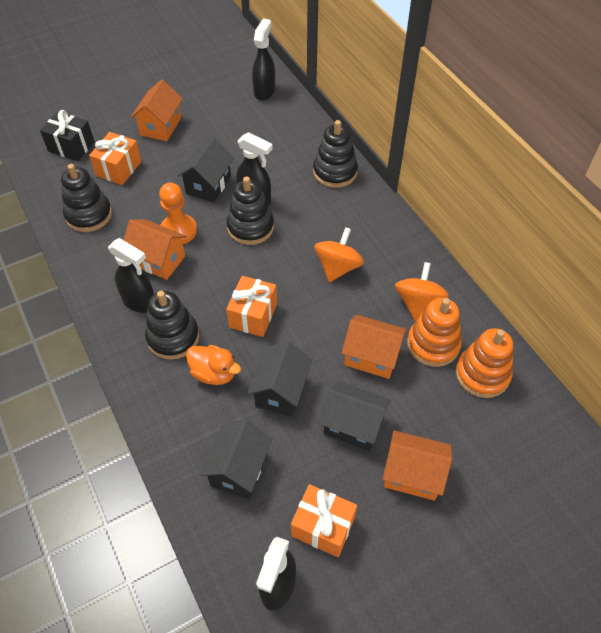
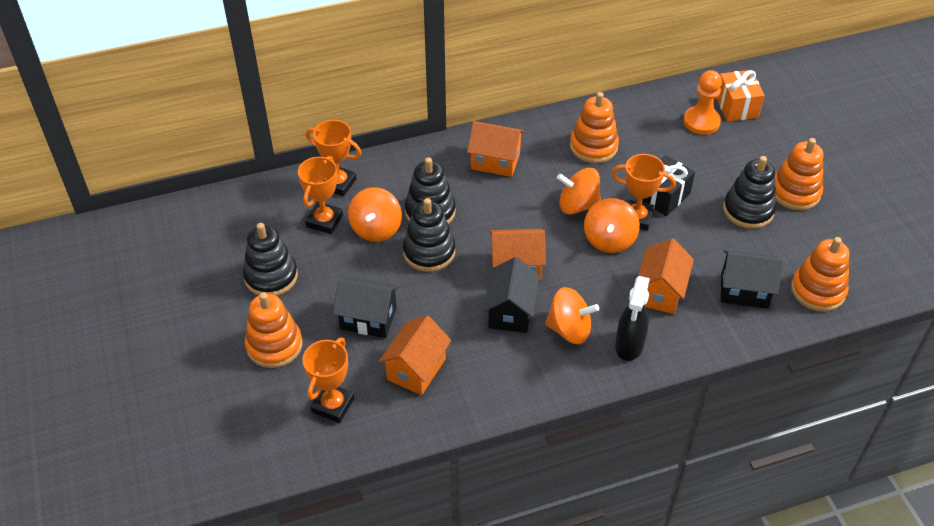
black house: [177,137,234,203] [200,419,272,499] [248,341,312,417] [319,381,391,451] = 4 -> [333,276,399,338] [483,257,540,333] [721,250,783,309] = 3
black spray bottle: [108,238,154,313] [236,132,273,205] [252,19,275,101] [256,537,296,610] = 4 -> [615,276,650,361] = 1
orange duck: [186,345,241,385] = 1 -> none = 0
orange gift: [89,132,142,185] [226,276,277,337] [291,484,357,557] = 3 -> [716,70,765,121] = 1
orange spinning top: [314,227,364,282] [395,262,449,321] = 2 -> [348,187,402,242] [545,287,599,344] [557,168,601,214] [584,198,640,253] = 4
orange stacking toy: [407,298,462,367] [456,328,513,398] = 2 -> [245,293,302,368] [570,92,619,163] [775,138,823,210] [791,237,850,312] = 4
orange trophy: none = 0 -> [298,156,343,234] [302,338,354,423] [306,120,362,196] [611,154,676,231] = 4

